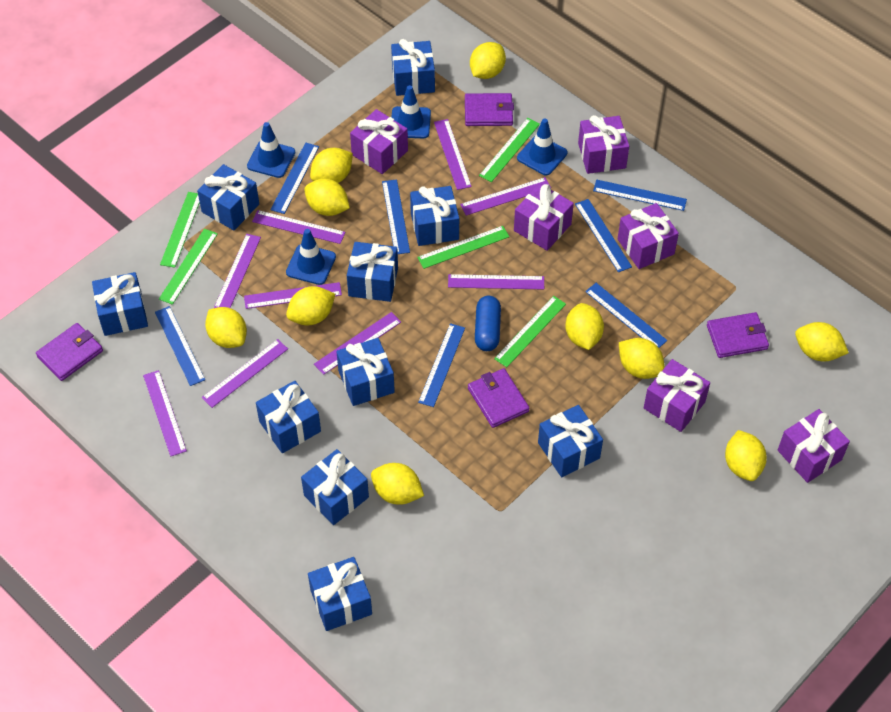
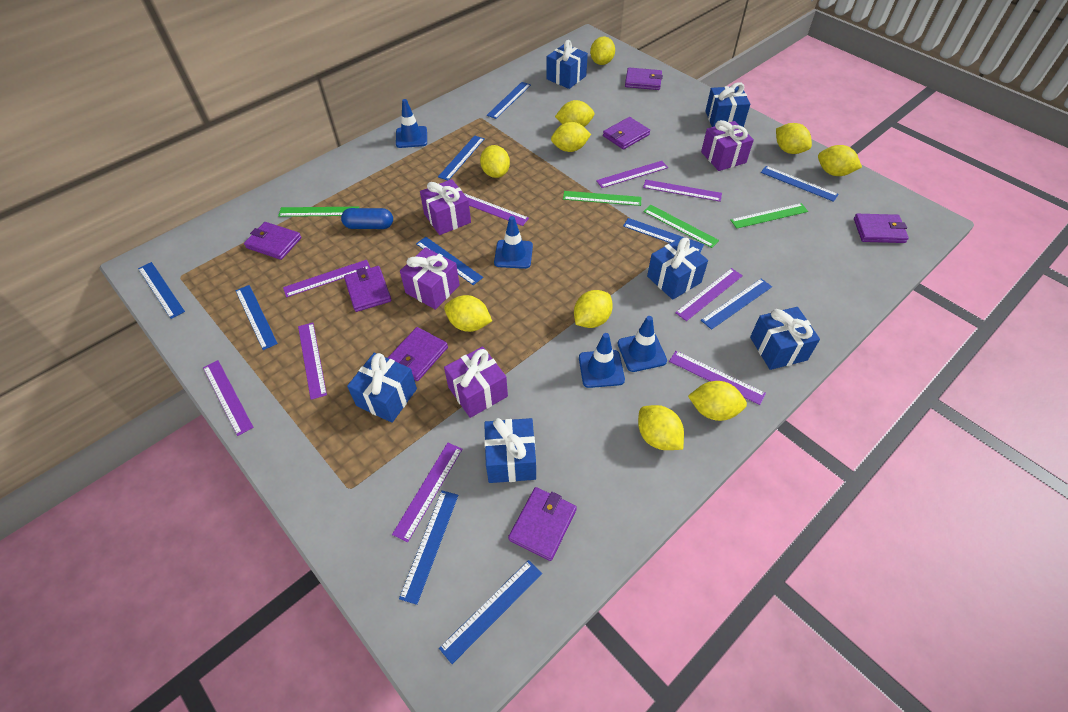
blue gift: [92,272,148,336] [197,164,259,230] [256,381,321,453] [301,449,369,525] [308,557,372,631] [336,338,395,406] [347,242,398,302] [391,39,435,96] [410,186,459,246] [538,405,603,477] = 10 -> [347,353,417,423] [484,418,536,483] [546,40,588,89] [647,238,708,300] [705,82,750,127] [750,307,820,370] = 6
blue ruler: [155,306,205,386] [270,143,319,214] [382,179,410,254] [418,323,465,407] [575,199,632,272] [585,283,667,348] [593,180,687,211] = 7 -> [138,262,185,319] [235,285,278,350] [399,490,458,605] [416,237,483,285] [438,135,485,181] [439,560,542,664] [487,82,531,119] [623,218,705,253] [701,278,772,330] [761,166,839,202] = 10
green ruler: [159,229,218,305] [160,192,200,268] [417,226,509,269] [479,118,540,182] [494,296,566,367] = 5 -> [278,207,359,217] [563,191,641,206] [643,205,719,248] [730,203,808,229] = 4
purple gift: [350,109,408,174] [514,183,574,251] [578,115,629,174] [618,203,679,269] [644,359,710,432] [778,409,850,483] = 6 -> [400,247,460,310] [420,179,471,235] [444,346,508,418] [701,120,754,171] = 4
purple wallet: [36,323,103,381] [465,93,514,126] [468,368,529,428] [707,312,769,358] = 4 -> [244,222,302,260] [344,266,391,312] [388,327,448,381] [508,487,577,561] [603,117,650,150] [625,67,663,90] [854,214,909,243] = 7

